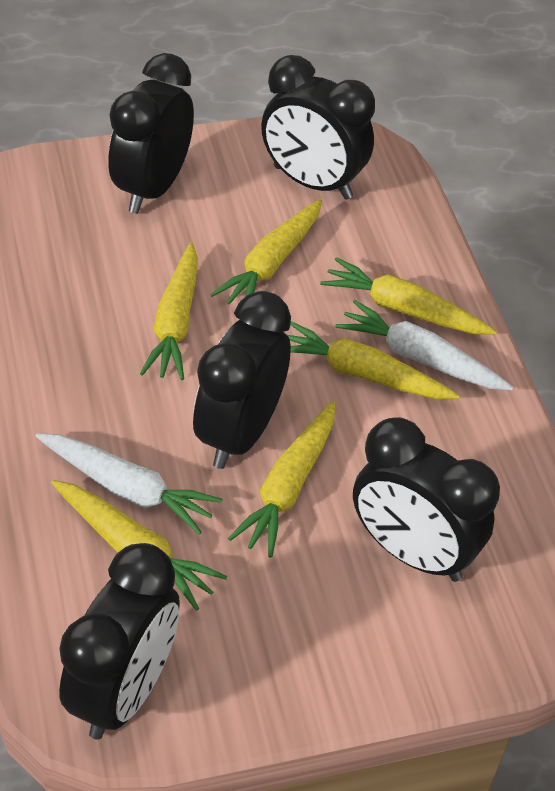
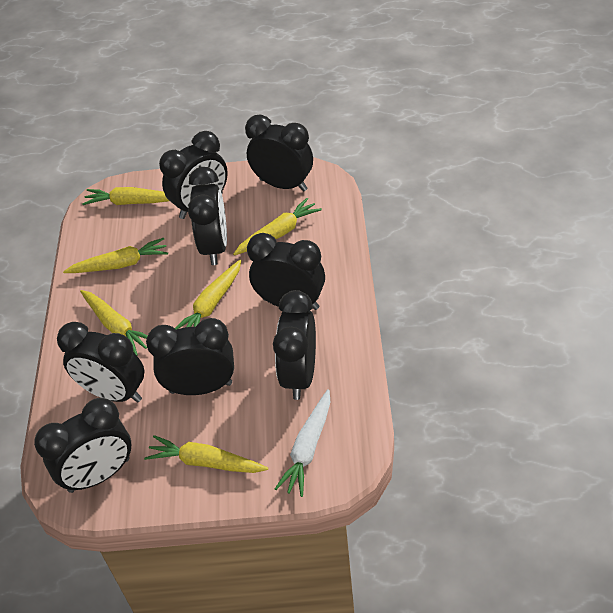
black clock: [59,543,180,740] [108,53,194,214] [193,291,291,469] [261,55,375,200] [353,417,500,582] = 5 -> [34,398,131,493] [57,322,144,403] [146,318,234,395] [159,131,228,219] [188,167,227,265] [245,114,313,192] [247,233,325,310] [273,290,316,400] = 8
white carrot: [35,433,223,535] [335,300,513,390] = 2 -> [275,389,330,497] = 1

